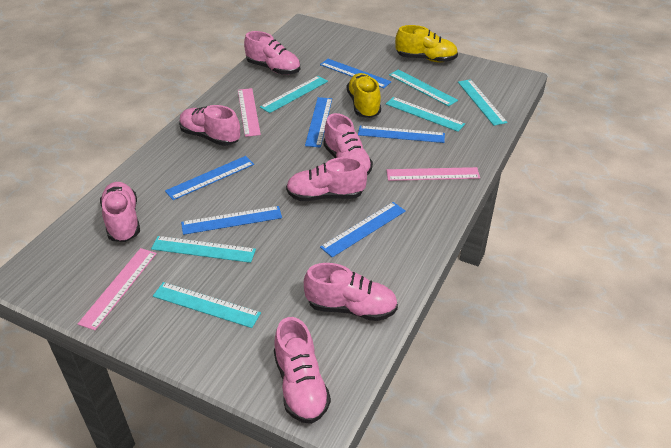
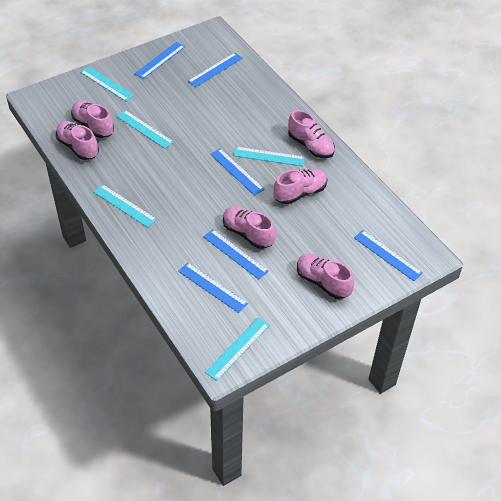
pink ruler: [78,248,157,330] [238,88,261,137] [387,167,480,181] = 3 -> none = 0
pink shoe: [100,182,140,242] [179,105,240,146] [244,31,300,75] [274,317,331,424] [286,157,367,201] [304,263,398,321] [324,113,373,176] = 7 -> [56,121,99,160] [71,100,114,138] [223,206,276,249] [273,169,328,204] [288,110,335,158] [297,254,354,299] = 6
turquoise ruler: [151,236,256,263] [153,282,261,328] [260,76,328,113] [386,97,465,132] [389,69,458,106] [458,79,507,126] = 6 -> [80,66,135,101] [93,184,157,228] [116,110,174,149] [205,317,270,381] [233,147,305,166] = 5
yellow shoe: [347,73,381,118] [395,25,458,62] = 2 -> none = 0

